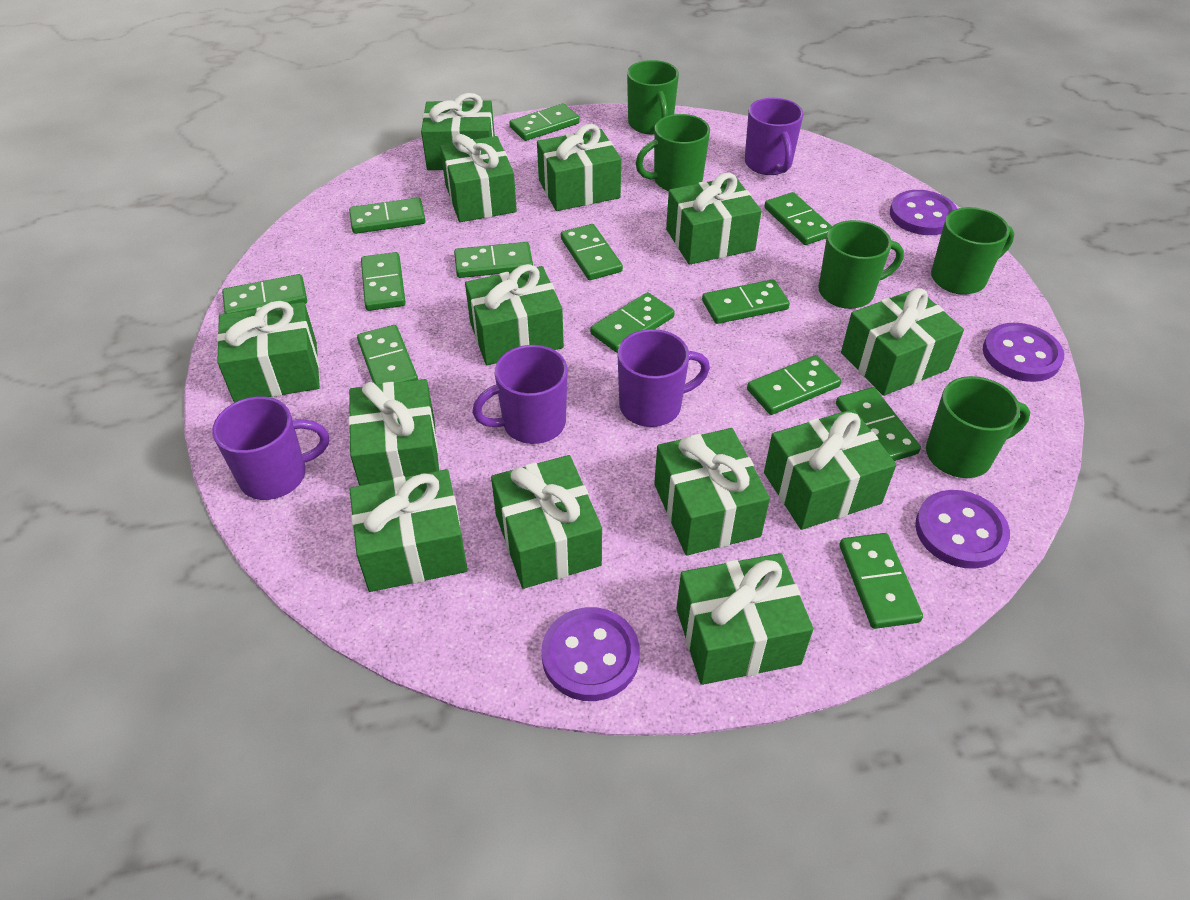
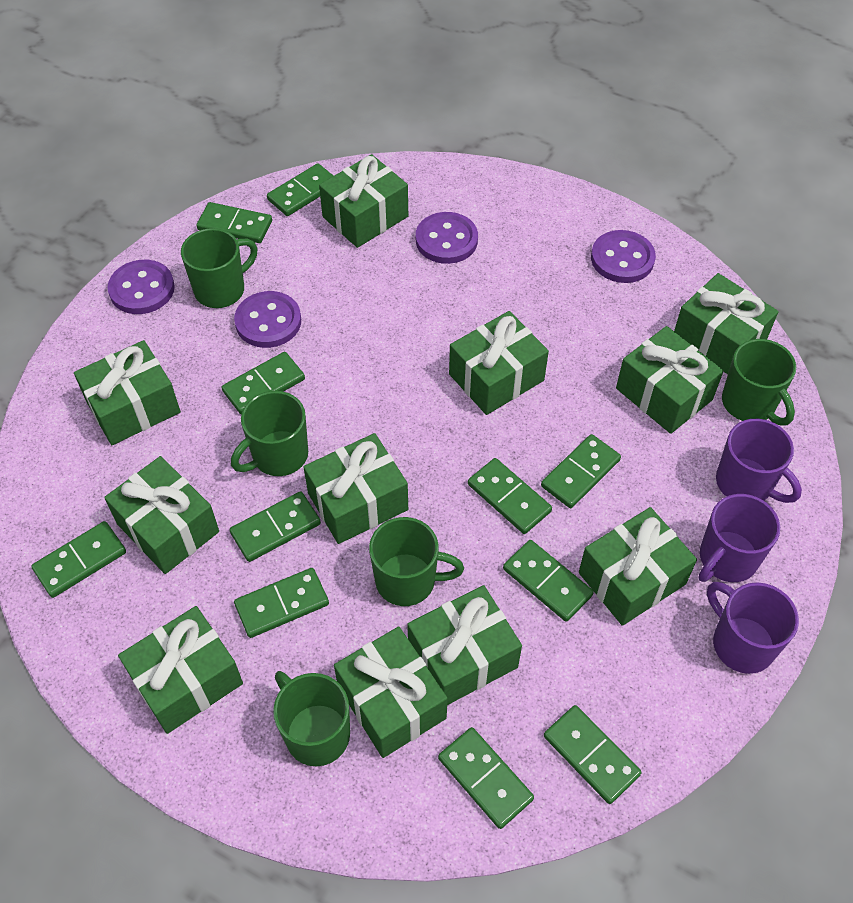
green domino: [222,274,307,314] [349,198,426,234] [357,325,418,385] [361,252,406,311] [454,242,533,278] [509,104,580,141] [561,224,623,280] [590,292,675,353] [702,279,790,324] [747,355,841,415] [764,192,832,245] [836,387,921,461] [840,533,923,629] = 13 -> [31,521,126,598] [196,202,272,243] [222,352,305,414] [230,491,321,562] [234,568,329,638] [267,163,333,216] [438,727,534,829] [468,458,552,534] [503,540,594,622] [541,434,621,508] [544,705,642,804] = 11
green gift: [217,301,320,403] [348,379,439,486] [350,469,468,592] [421,93,495,170] [440,134,517,222] [465,264,564,365] [491,455,602,589] [537,124,621,211] [654,428,770,556] [666,173,761,265] [676,553,813,685] [764,409,896,530] [841,288,964,396] = 13 -> [74,340,181,445] [104,456,219,574] [118,606,243,734] [303,433,408,544] [319,154,408,248] [334,627,448,758] [407,585,522,705] [449,311,549,415] [579,507,697,626] [616,326,724,434] [674,273,778,374] = 11
purple mug: [212,396,329,500] [472,345,568,444] [617,329,710,427] [745,98,803,175] = 4 -> [698,494,780,582] [707,582,799,674] [716,419,802,503] = 3

